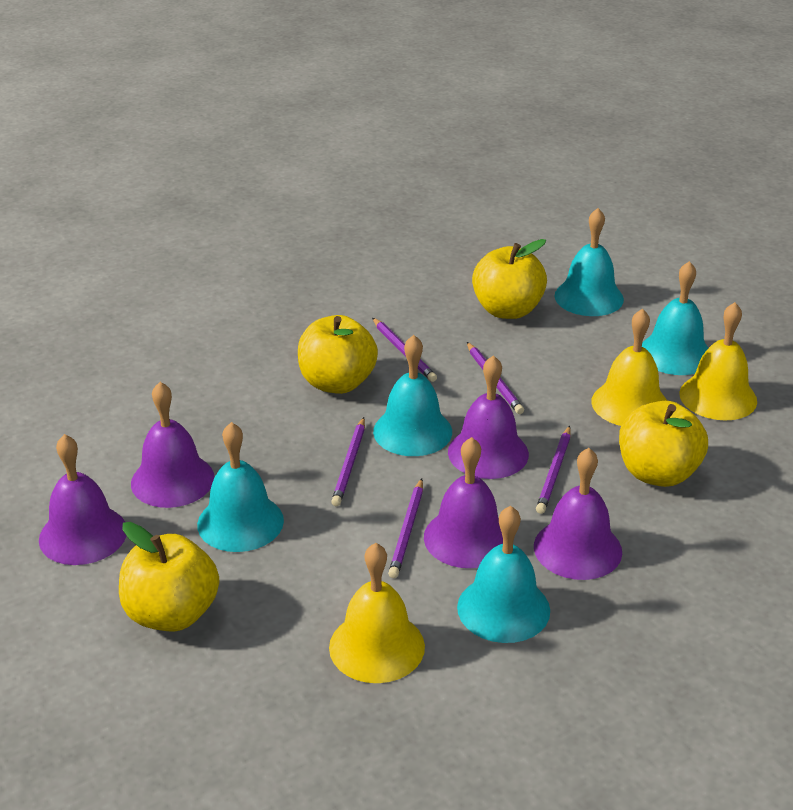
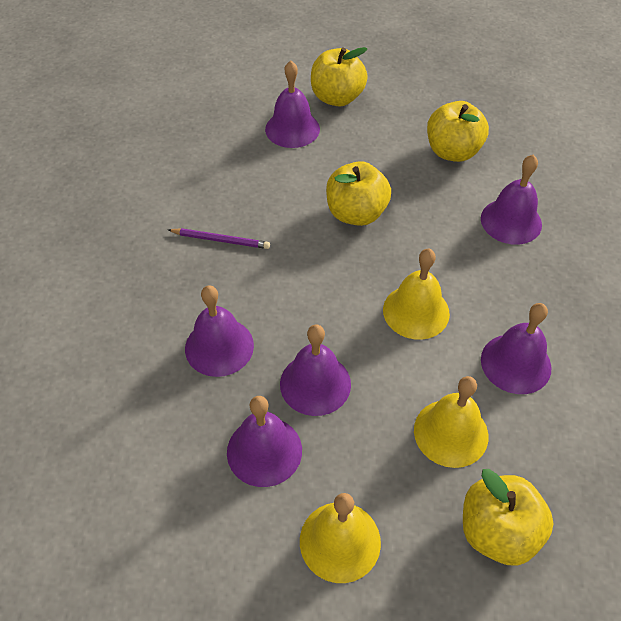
purple bell: [39,434,126,565] [131,382,214,508] [424,437,503,568] [448,355,529,479] [534,448,622,580] = 5 -> [185,285,254,377] [227,396,302,487] [265,61,320,148] [280,325,351,416] [481,155,542,245] [481,303,551,394] = 6
purple pencil: [331,417,365,506] [372,318,437,382] [388,478,423,578] [467,342,524,414] [536,426,571,514] = 5 -> [168,228,270,249] = 1
turquoise bell: [197,422,284,552] [373,335,452,456] [457,506,550,643] [554,208,624,316] [642,261,708,375] = 5 -> none = 0

